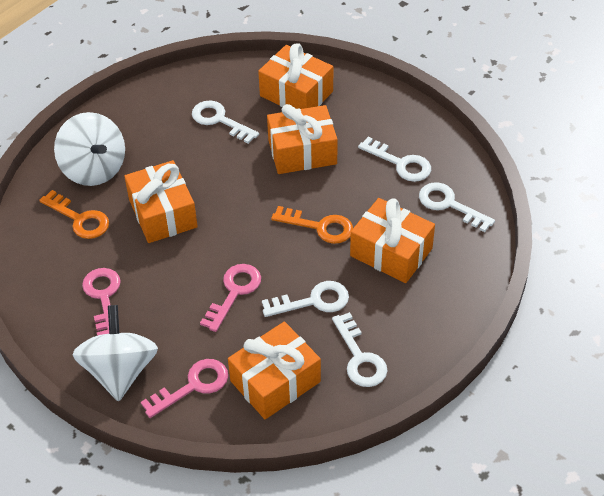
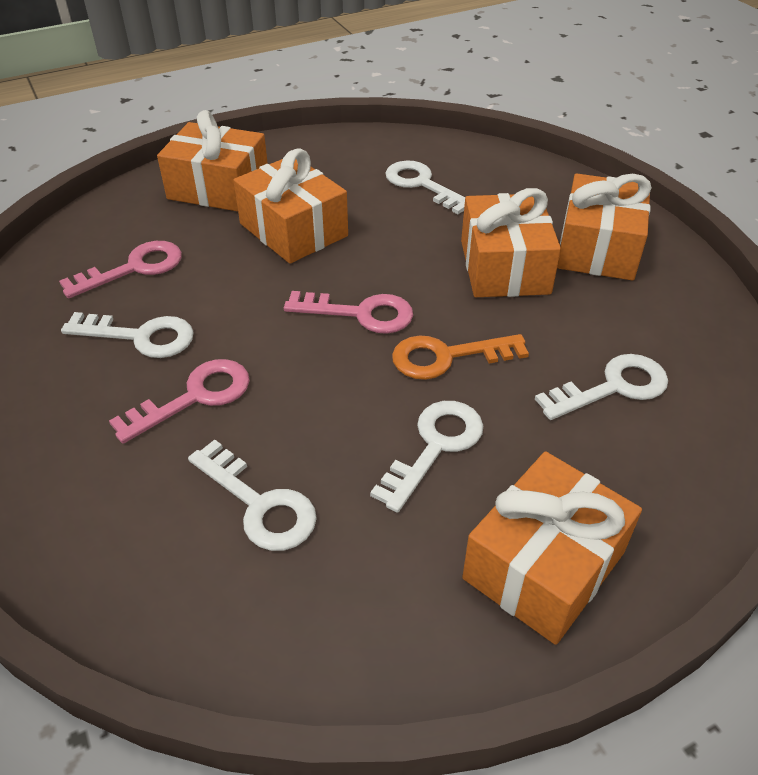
orange key: [39,190,109,239] [271,206,353,244] = 2 -> [392,334,529,380] = 1
white spinning top: [54,112,125,186] [72,305,158,401] = 2 -> none = 0

